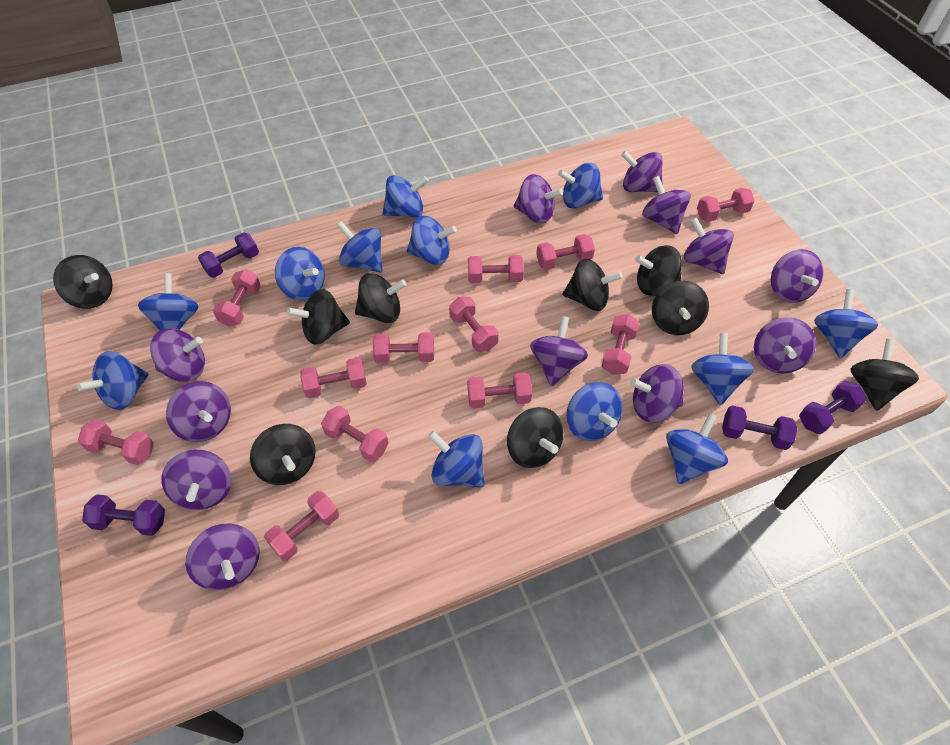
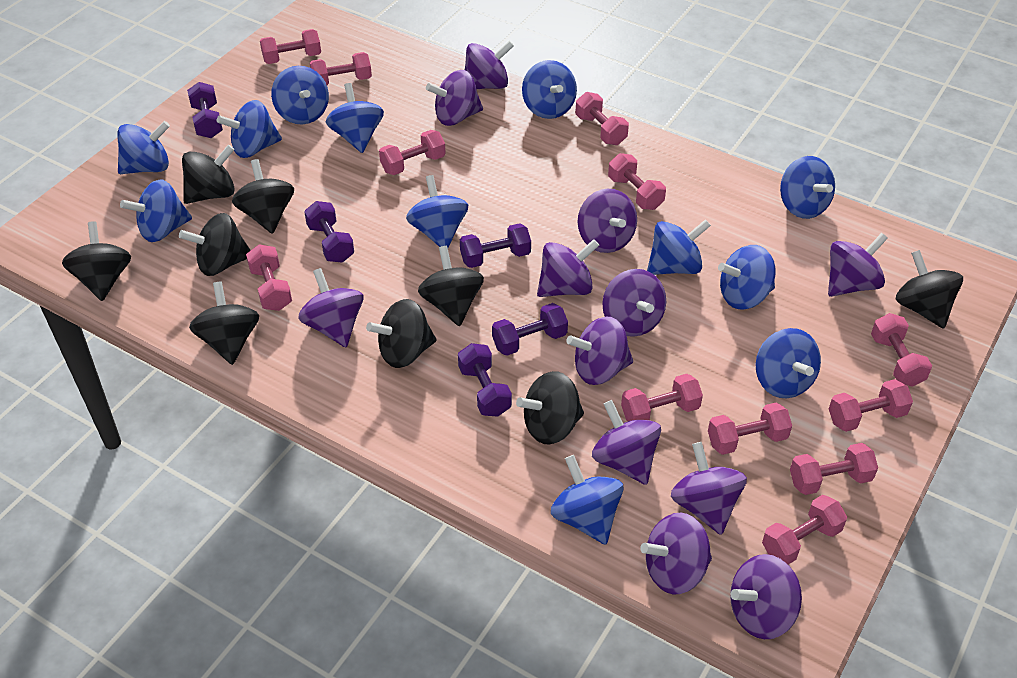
purple dumbbell: [82,494,165,536] [198,232,259,278] [722,405,797,450] [799,380,867,434] = 4 -> [187,82,223,138] [304,201,354,263] [458,343,512,417] [460,223,531,268] [492,303,568,356] = 5

